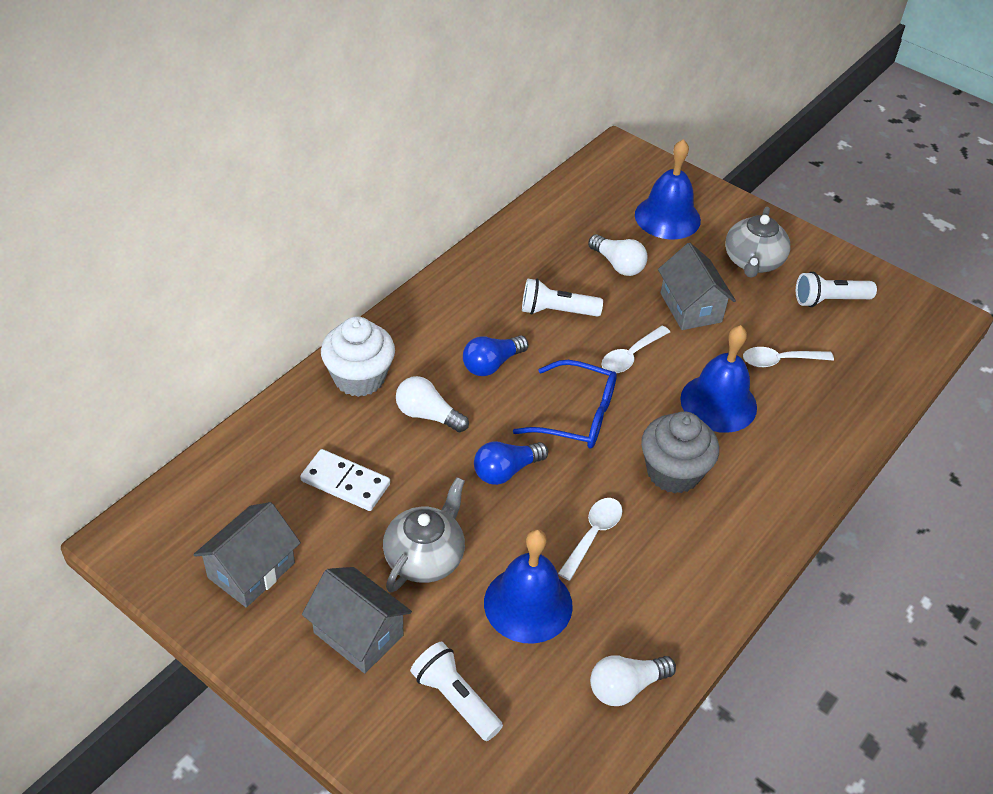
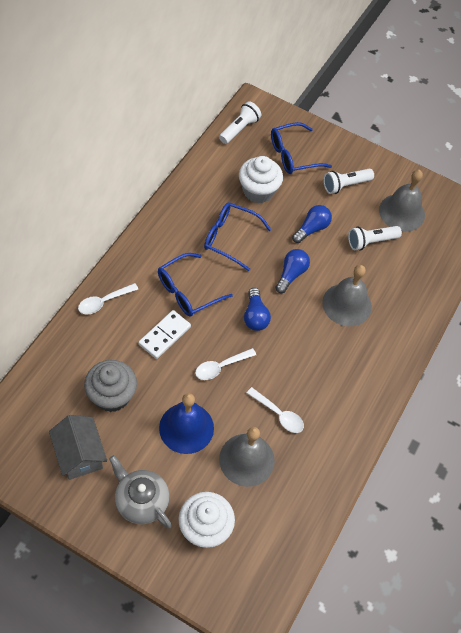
blue bell: [484,529,573,644] [635,139,701,239] [680,325,757,433] = 3 -> [159,393,214,454] = 1
blue glasses: [513,360,617,449] = 1 -> [158,253,233,317] [204,202,272,271] [271,122,332,174] = 3
blue light bulb: [463,335,528,376] [474,442,548,485] = 2 -> [244,288,271,331] [275,249,310,293] [292,205,332,243] = 3
grey bell: none = 0 -> [219,427,275,487] [322,265,372,326] [379,170,425,232] = 3
grey house: [193,502,301,607] [302,567,412,673] [658,243,736,330] = 3 -> [49,415,107,480] = 1
grey teapot: [383,477,465,592] [725,207,791,278] = 2 -> [109,455,172,529] = 1
white cupcake: [321,316,395,397] = 1 -> [179,492,235,548] [239,156,283,203] = 2
white light bulb: [396,376,469,432] [588,234,647,276] [590,655,676,706] = 3 -> none = 0

